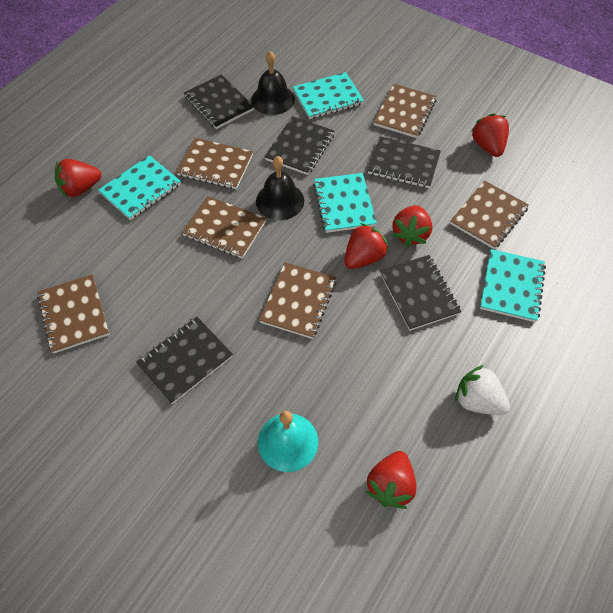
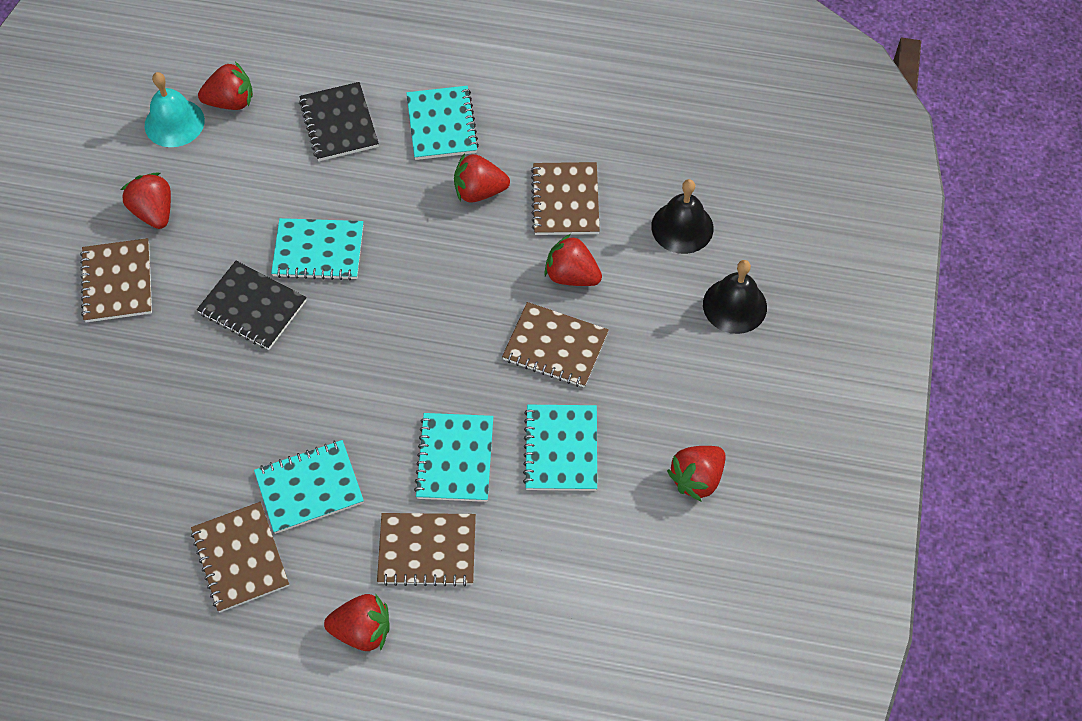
black notebook: [136,317,233,404] [184,74,254,129] [265,116,334,175] [368,136,441,188] [380,255,461,331] = 5 -> [197,261,307,350] [299,82,379,161] = 2
brown notebook: [37,274,110,354] [176,138,253,189] [182,196,266,259] [259,262,336,339] [373,84,437,138] [450,181,529,249] = 6 -> [80,238,152,322] [191,502,289,612] [377,513,476,587] [502,302,609,388] [531,162,600,235] = 5
red strawberry: [55,159,101,197] [344,223,388,269] [365,451,416,509] [392,205,432,247] [471,113,509,157] = 5 -> [121,173,171,229] [198,62,253,110] [324,594,390,651] [454,153,510,203] [544,234,602,286] [667,446,726,501] = 6
turquoise notebook: [98,155,181,220] [293,72,364,119] [313,173,377,233] [480,249,546,322] = 4 -> [254,440,364,534] [271,218,363,280] [406,86,479,160] [414,413,493,502] [523,405,597,491] = 5
white strawberry: [455,365,510,415] = 1 -> none = 0

